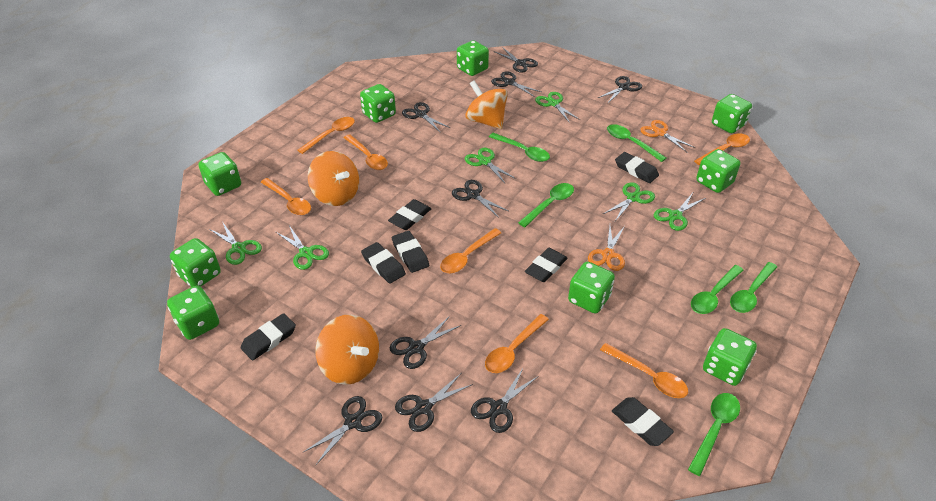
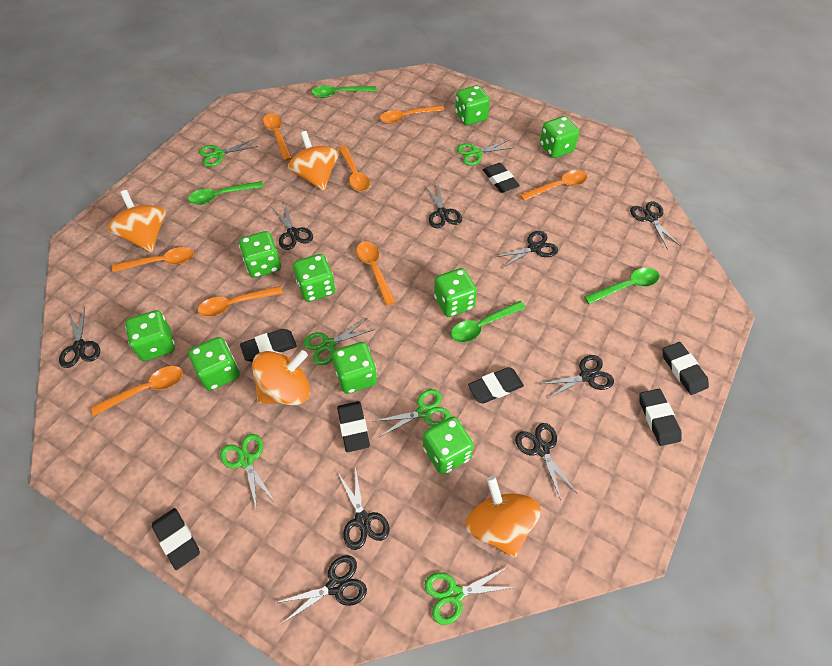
green spoon: [489,133,550,162] [518,183,574,227] [607,124,666,162] [688,393,740,476] [691,265,743,314] [730,262,777,313] = 6 -> [188,181,263,205] [311,85,377,98] [451,301,526,343] [584,268,659,304] = 4
orange scissors: [588,226,625,271] [640,120,696,152] = 2 -> none = 0
orange spinning top: [308,151,359,206] [315,315,379,385] [465,80,508,129] = 3 -> [108,190,166,252] [252,350,310,405] [288,131,339,191] [466,476,541,558] = 4
orange spoon: [261,178,311,215] [298,117,355,154] [344,134,388,170] [440,228,501,273] [485,314,549,373] [600,343,688,398] [694,133,750,165] = 7 -> [91,366,183,416] [112,247,194,272] [198,286,283,317] [263,114,292,161] [339,145,370,192] [357,241,395,306] [380,105,445,124] [520,170,587,201] = 8

